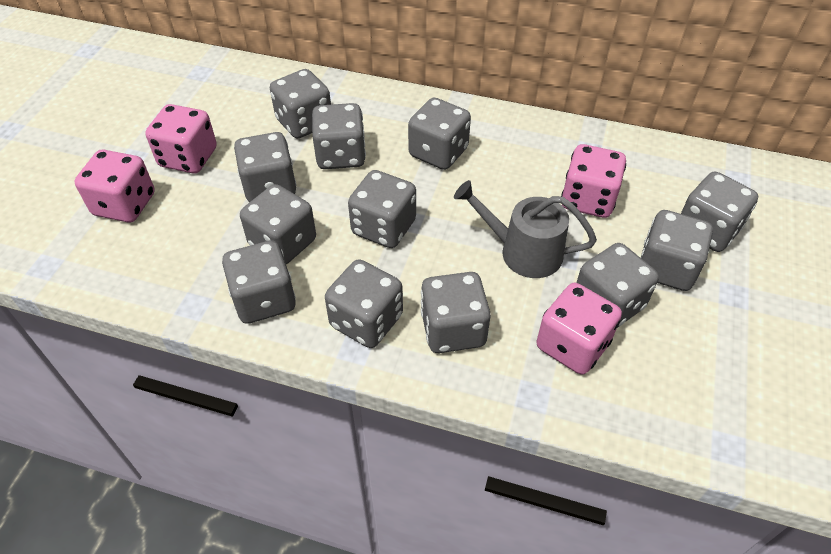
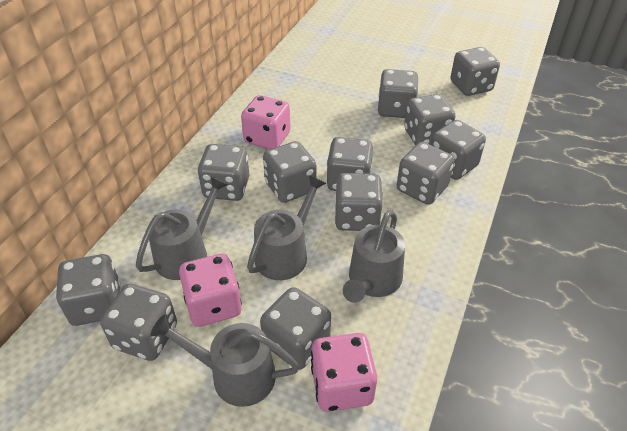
grey watering can: [454,180,597,278] = 1 -> [136,176,228,280] [150,315,299,407] [247,175,326,280] [343,210,405,303] = 4
pink dice: [74,150,155,222] [145,104,217,173] [536,283,622,375] [561,144,626,218] = 4 -> [179,253,242,327] [241,95,291,149] [311,333,377,412] = 3

